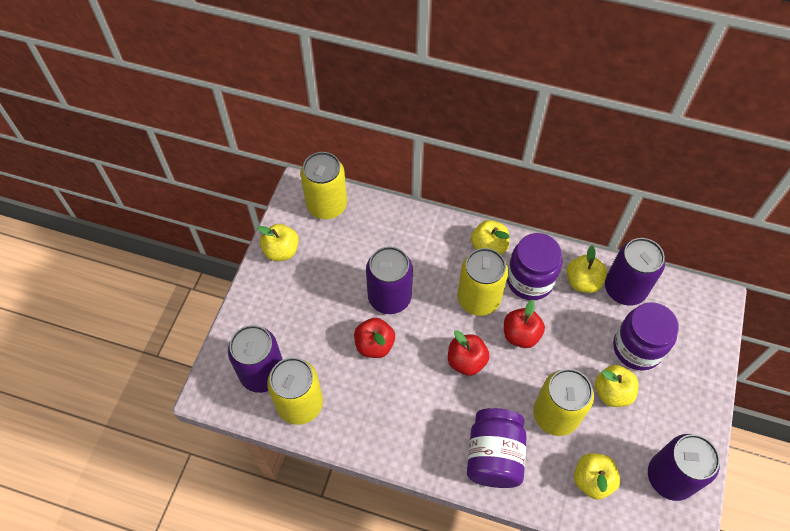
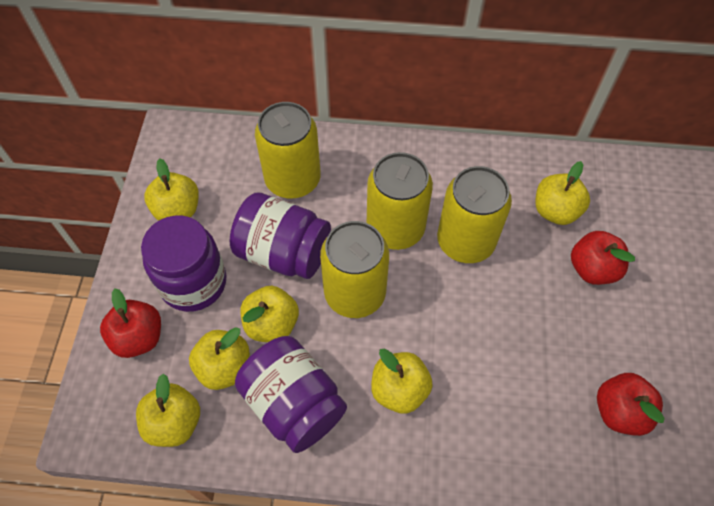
purple can: [228,325,283,393] [366,246,413,314] [605,238,665,306] [648,434,720,501] = 4 -> none = 0
yellow apple: [257,224,299,261] [471,220,509,255] [567,245,607,293] [574,453,620,499] [595,365,638,407] = 5 -> [136,374,200,447] [144,158,199,221] [189,327,250,390] [241,286,299,342] [371,349,433,414] [535,161,590,225] = 6

